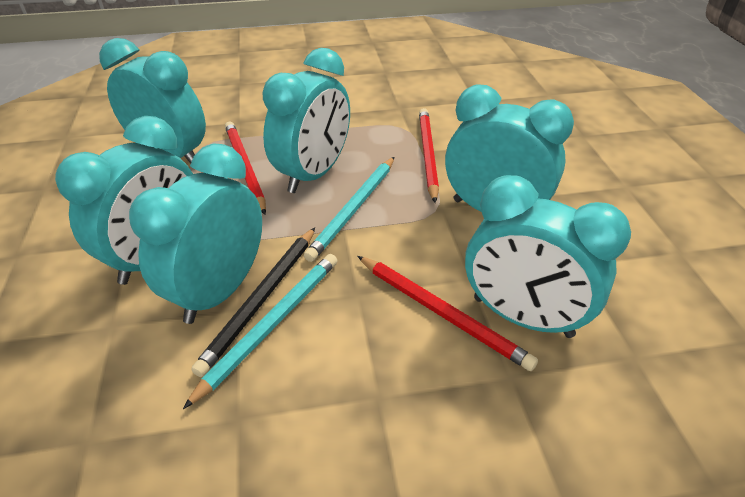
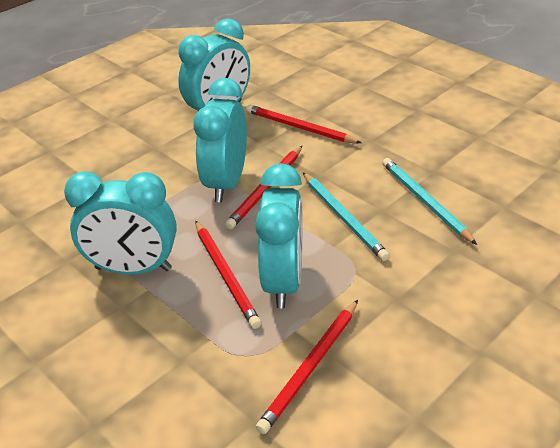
black pencil: [191,227,315,377] = 1 -> none = 0
red pencil: [225,122,266,215] [358,256,538,371] [419,108,439,203] = 3 -> [195,220,261,329] [225,145,303,229] [246,104,362,143] [256,300,358,434] = 4
turquoise clock: [55,116,193,285] [99,38,206,163] [129,144,262,324] [263,48,350,193] [445,84,574,212] [465,175,631,338] = 6 -> [64,171,177,275] [178,18,250,111] [193,78,247,202] [255,163,303,308] = 4

